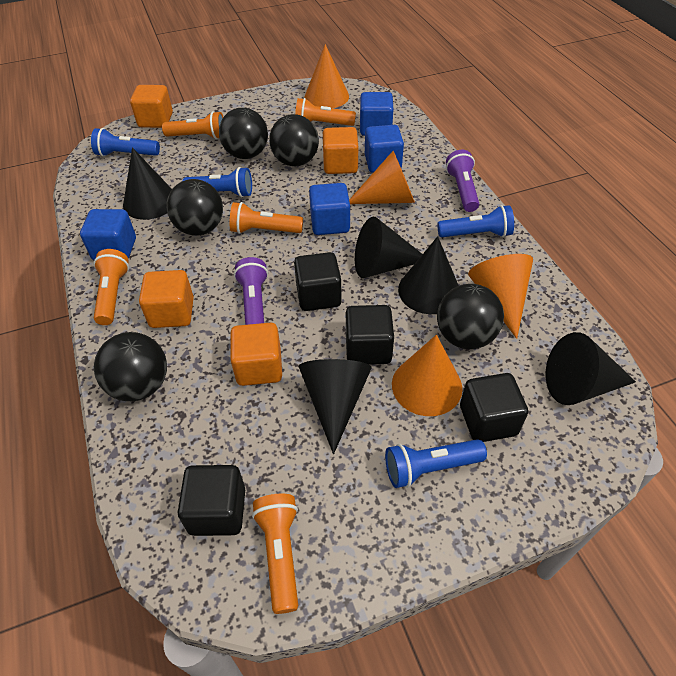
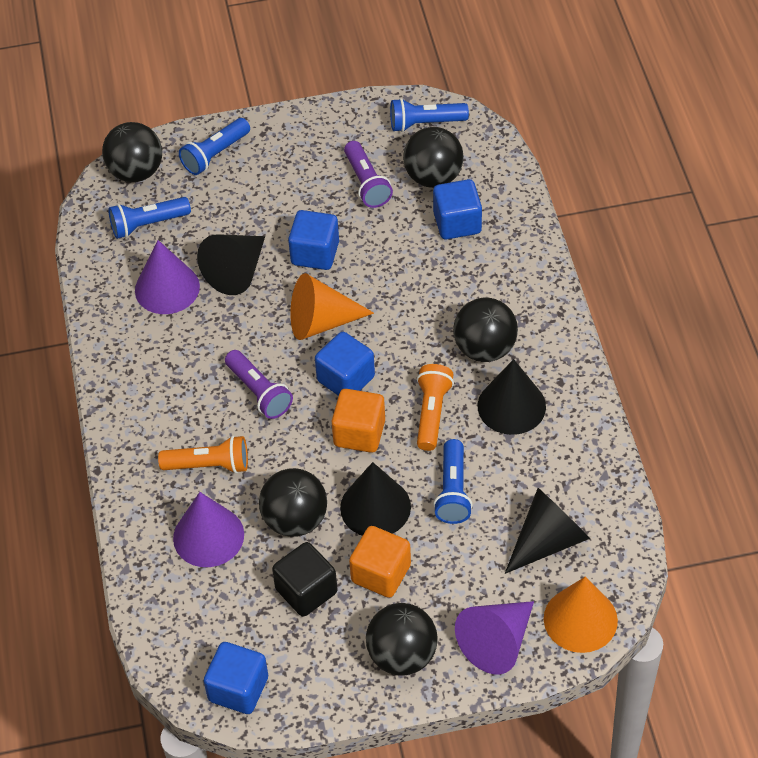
black cone: [123,147,172,220] [298,359,372,454] [355,217,422,278] [398,236,459,314] [546,332,636,405] = 5 -> [197,234,265,295] [340,462,411,536] [478,359,546,435] [505,488,590,574] = 4
black cube: [178,465,245,536] [294,252,342,311] [346,305,394,365] [460,373,528,442] = 4 -> [272,542,337,617] = 1
orange cone: [305,44,349,108] [349,151,415,204] [392,335,463,416] [468,254,533,339] = 4 -> [290,273,374,340] [544,577,618,653] = 2
orange cube: [130,85,173,128] [139,270,194,328] [230,323,282,386] [323,127,358,174] = 4 -> [332,389,385,453] [349,526,411,598] = 2
orange flashlight: [94,249,129,325] [162,111,223,139] [230,202,303,234] [252,493,298,614] [295,98,356,126] = 5 -> [158,436,248,474] [417,364,454,451] = 2
purple cone: none = 0 -> [135,240,200,314] [173,492,244,567] [455,601,534,674] = 3

